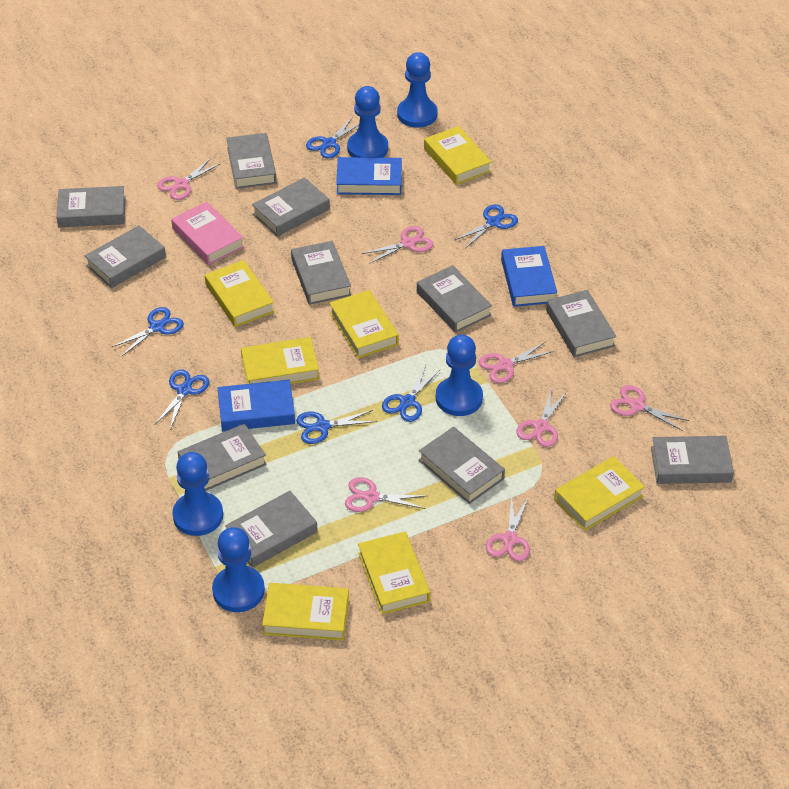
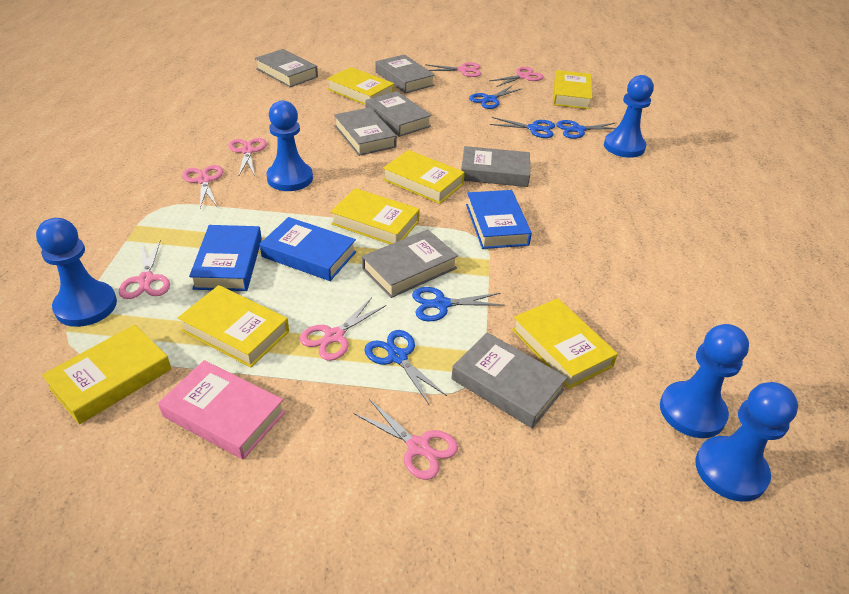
blue scissors: [112,307,184,357] [155,369,209,429] [296,410,377,444] [306,117,359,158] [382,365,440,422] [455,204,518,248] = 6 -> [364,330,447,404] [412,287,505,321] [469,85,521,109] [490,117,555,138] [556,120,617,139] = 5
grey book: [56,186,126,227] [85,225,166,288] [178,424,267,491] [225,491,318,568] [226,133,277,189] [252,177,330,237] [291,241,351,305] [417,265,492,333] [419,427,505,504] [546,290,616,357] [651,436,734,484] = 11 -> [255,49,318,87] [334,107,397,156] [362,229,458,298] [366,91,432,137] [375,54,435,93] [451,332,567,428] [461,146,530,187] = 7

